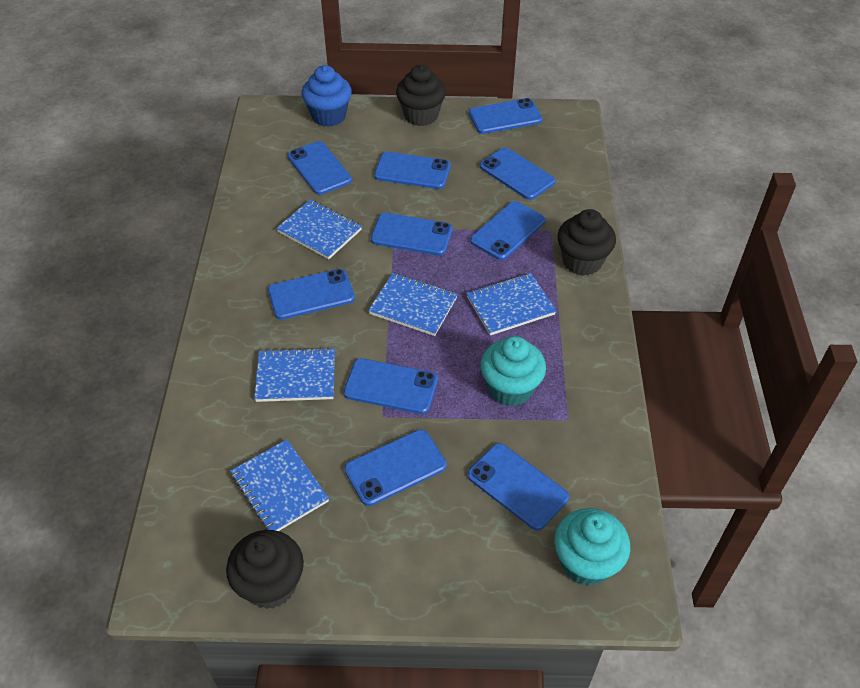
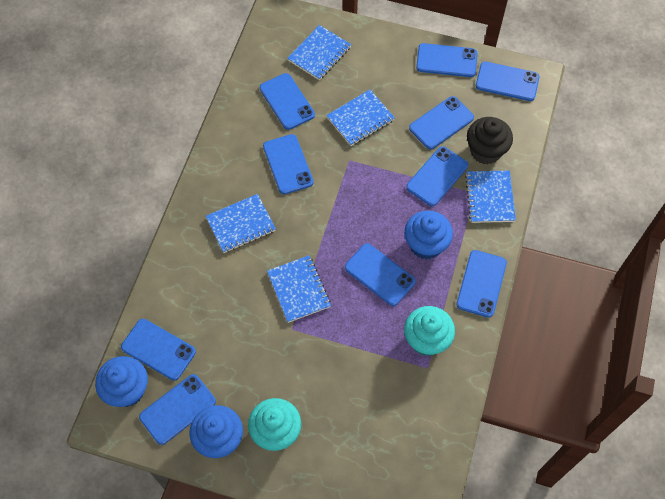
black cupcake: [226,530,304,609] [396,65,446,126] [557,209,616,276] = 3 -> [467,117,513,165] = 1
blue cupcake: [302,65,352,127] = 1 -> [95,356,148,407] [189,405,243,458] [404,211,453,259] = 3

